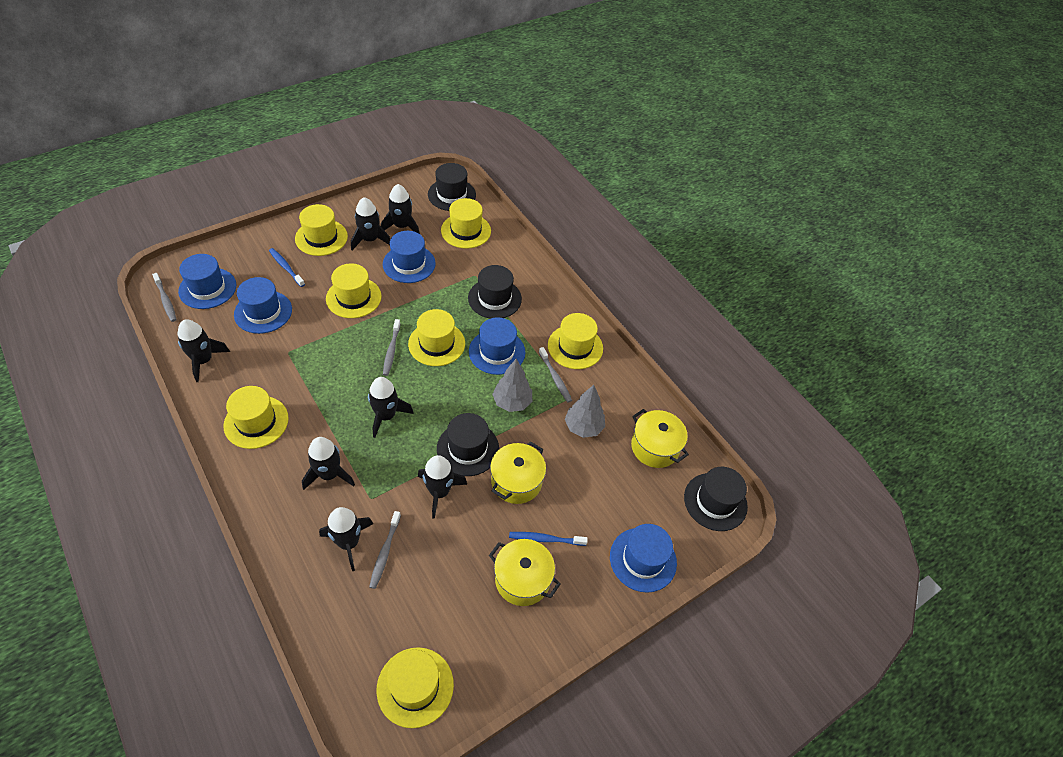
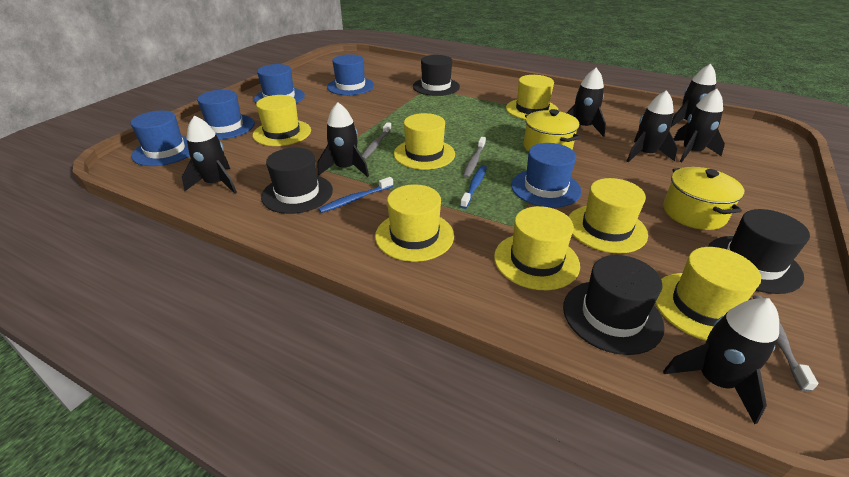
grey toothbrush: [152,273,177,322] [369,511,401,589] [383,319,401,376] [539,347,572,403] = 4 -> [362,122,392,160] [463,137,486,178] [753,295,818,392] = 3
grey tree: [492,359,532,412] [565,385,605,438] = 2 -> none = 0
yellow pot: [489,539,561,606] [490,441,546,504] [631,409,689,468] = 3 -> [524,109,580,152] [663,167,744,230] = 2

